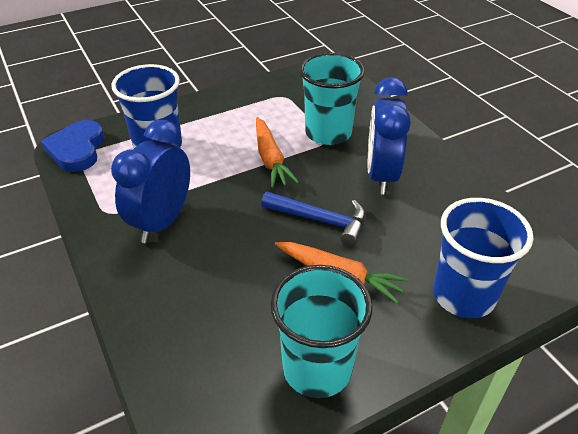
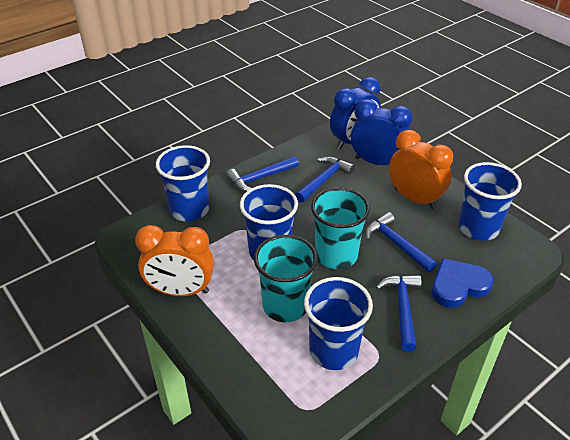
blue cup: [111,64,182,148] [433,198,533,318] = 2 -> [156,145,210,222] [240,184,298,260] [304,277,373,370] [458,162,522,241] = 4
blue hammer: [261,191,366,246] = 1 -> [226,156,299,192] [295,156,355,203] [365,212,437,272] [376,275,422,352] = 4
orange carrot: [256,117,299,188] [275,242,409,304] = 2 -> none = 0
orange clock: none = 0 -> [135,225,214,296] [389,130,453,209] = 2

